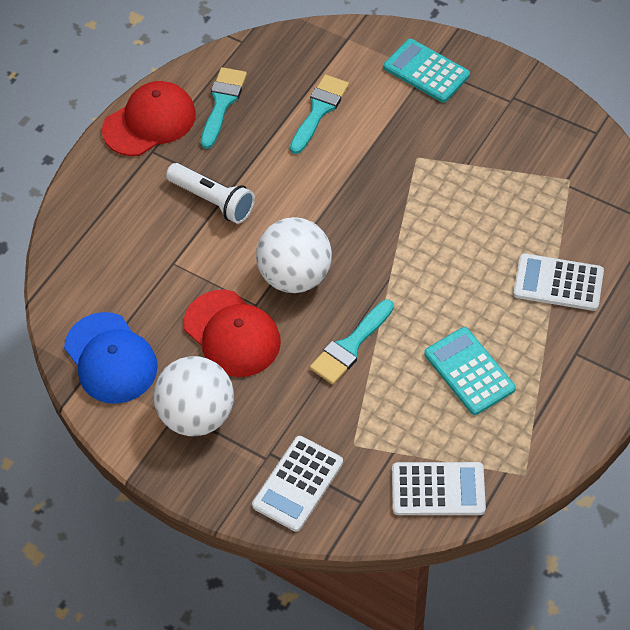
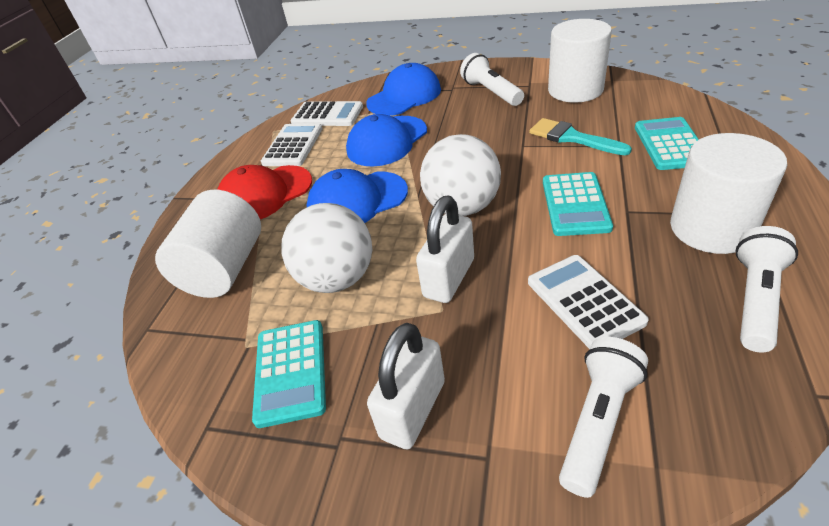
blue cap: [64,312,158,404] = 1 -> [307,169,408,223] [346,114,427,167] [366,63,441,116] = 3
red cap: [102,81,196,156] [183,290,281,377] = 2 -> [217,165,312,219] = 1
turquoise brush: [201,67,247,149] [290,75,349,154] [310,299,394,385] = 3 -> [529,118,632,155] = 1
turquoise calculator: [384,39,470,103] [424,327,516,415] = 2 -> [252,320,326,428] [543,172,613,236] [635,117,699,170] = 3
white cylinder: none = 0 -> [155,190,261,298] [548,19,612,103] [670,133,787,254] = 3
white flashlight: [166,163,255,224] = 1 -> [460,53,524,106] [559,337,648,498] [735,226,798,352] = 3
white padlock: none = 0 -> [367,323,445,449] [416,196,474,303] = 2

